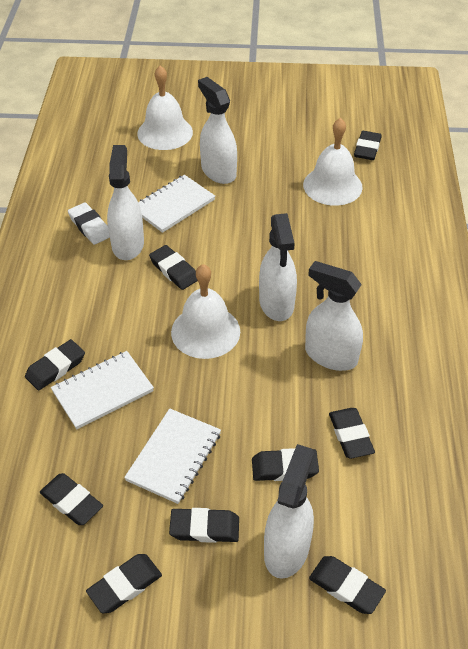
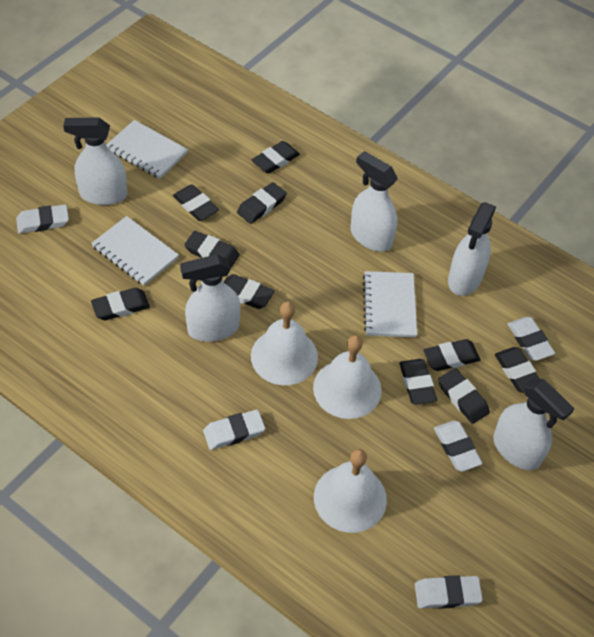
black eraser: [25,339,85,391] [40,473,103,525] [86,554,162,613] [149,245,198,290] [169,508,239,543] [252,448,319,481] [309,556,386,614] [329,408,375,459] [354,131,382,160] = 9 -> [91,288,150,320] [173,184,219,221] [184,231,240,268] [224,274,274,309] [237,182,287,224] [252,141,300,174] [399,359,437,405] [424,339,481,371] [438,368,490,424] [495,347,540,393] = 10
white eraser: [68,202,110,245] = 1 -> [16,204,69,233] [203,410,265,450] [415,575,483,609] [434,420,483,472] [508,317,555,361] = 5

